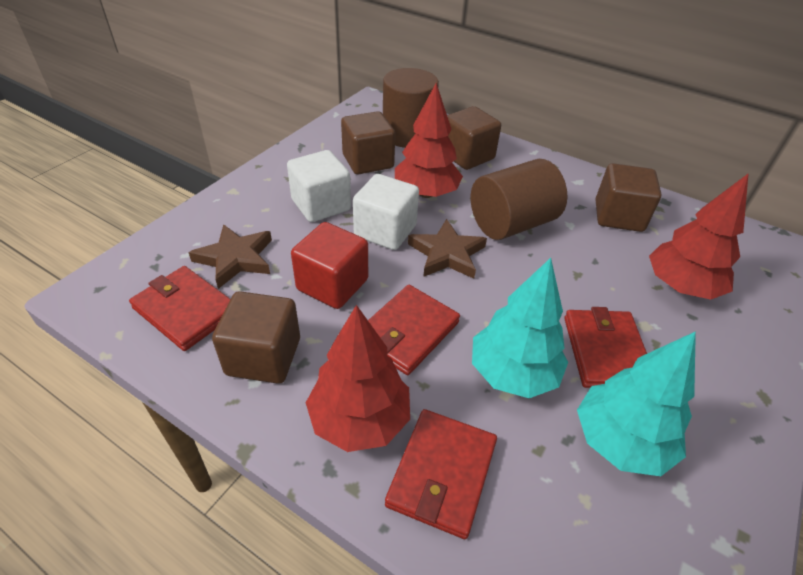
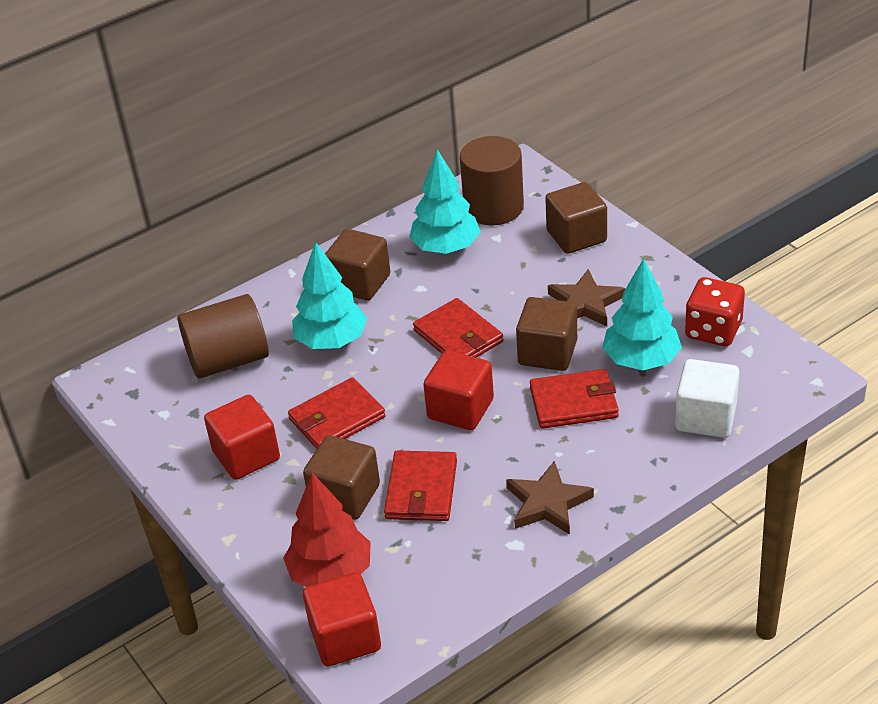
red cube: [291,222,368,309] = 1 -> [204,395,280,480] [303,572,381,667] [423,350,494,430] = 3
red dice: none = 0 -> [685,277,745,346] = 1
red tree: [306,305,410,452] [395,83,463,198] [649,173,749,300] = 3 -> [283,473,371,587] = 1
turquoise tree: [472,258,568,398] [577,331,696,476] = 2 -> [292,241,367,349] [409,149,481,254] [602,258,682,370] = 3
white cube: [287,150,351,222] [353,174,419,250] = 2 -> [675,359,739,438] = 1

